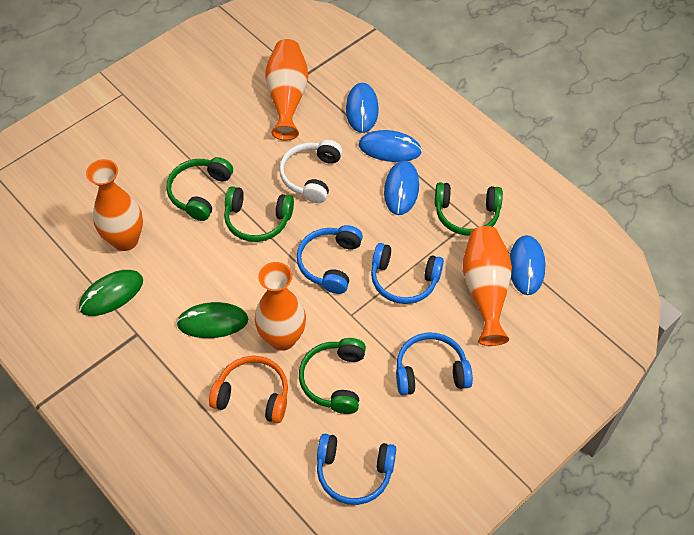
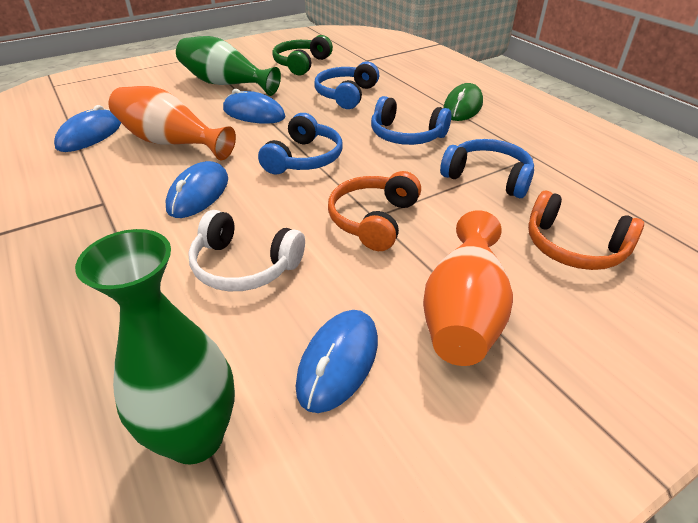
green headphones: [166,157,233,221] [224,186,294,242] [299,338,366,414] [435,182,503,236] = 4 -> [272,35,333,76] = 1
green mouse: [79,270,143,316] [176,302,248,338] = 2 -> [443,83,483,121] = 1
green vase: none = 0 -> [75,229,235,464] [176,36,281,96] = 2
orange headphones: [209,356,288,423] = 1 -> [328,171,421,251] [528,190,644,270] = 2
orange vase: [86,159,143,251] [255,262,306,351] [265,39,308,141] [463,226,512,346] = 4 -> [109,86,236,160] [423,210,513,366] = 2

